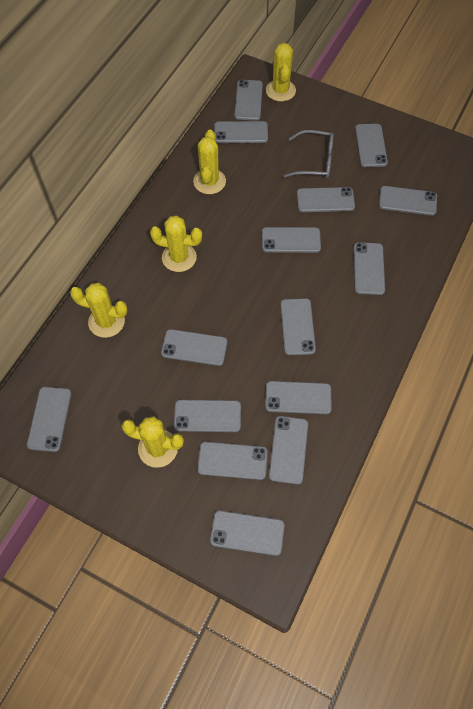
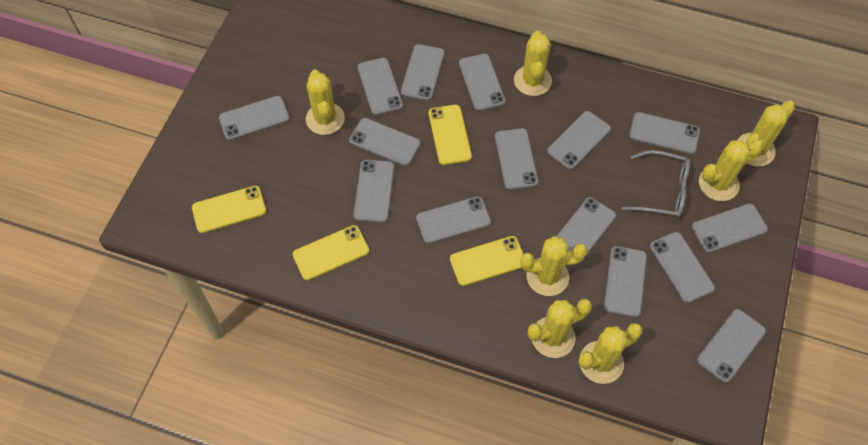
yellow cactus: [70,283,128,338] [122,416,184,468] [150,216,202,272] [193,130,226,194] [266,43,296,102] = 5 -> [306,70,345,135] [514,31,552,96] [520,236,588,296] [527,299,592,358] [579,323,642,384] [699,140,763,201] [737,101,795,167] = 7
yellow phone: none = 0 -> [192,186,266,233] [293,225,369,280] [429,105,472,165] [450,236,523,286] = 4

